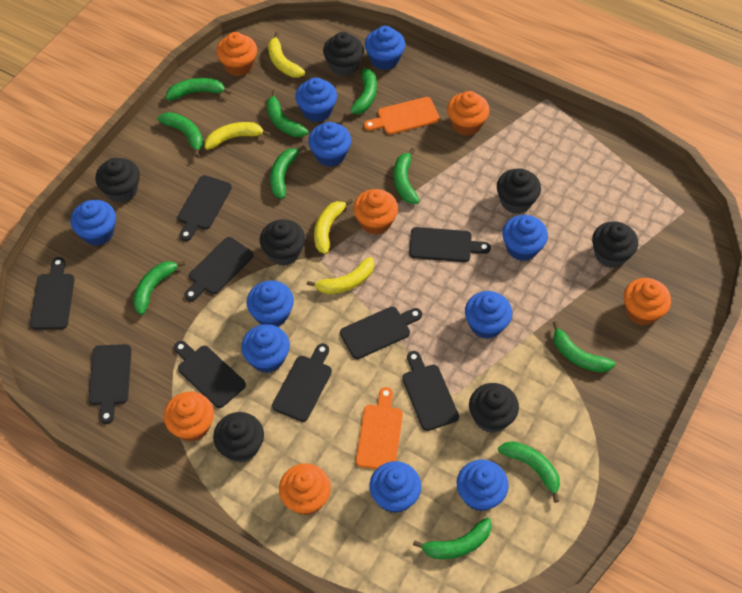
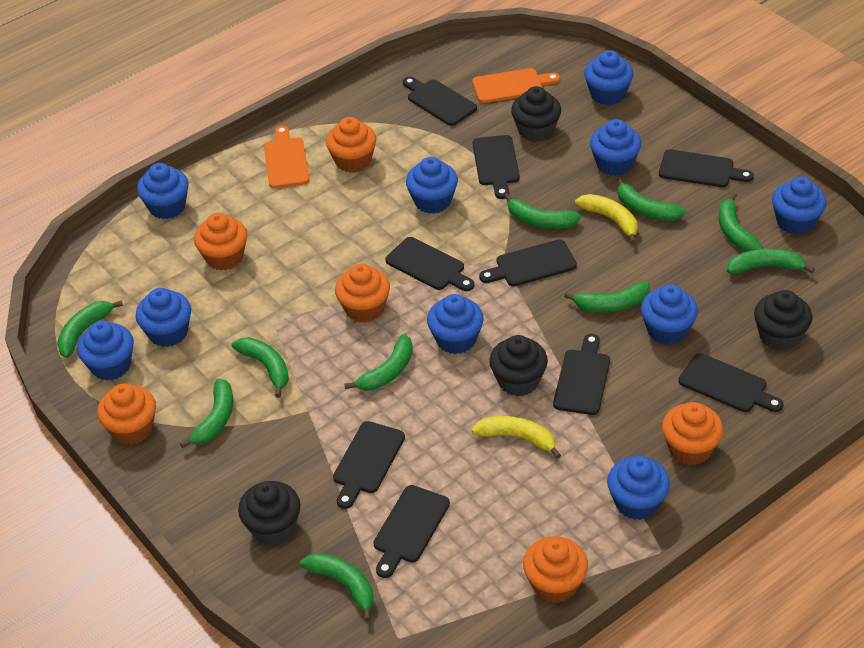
black cupcake: [95,158,140,203] [213,412,264,463] [260,219,305,266] [323,32,364,76] [469,383,519,433] [497,169,541,214] [592,221,638,268] = 7 -> [238,481,300,545] [489,335,548,396] [511,86,561,142] [754,290,812,351] = 4
yellow banana: [205,122,271,150] [268,32,306,78] [307,257,374,294] [314,199,353,254] = 4 -> [472,416,561,459] [575,194,637,244] = 2

